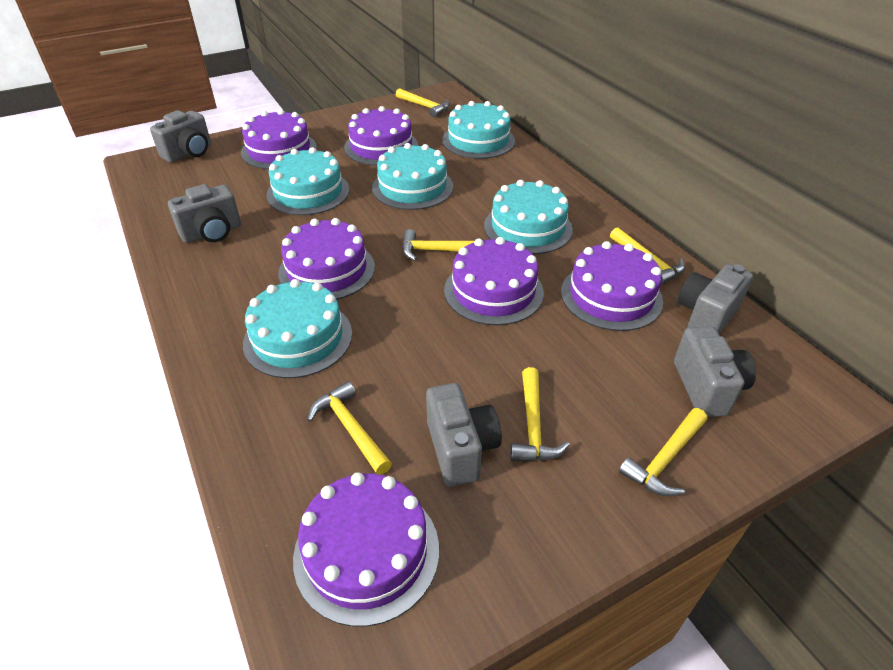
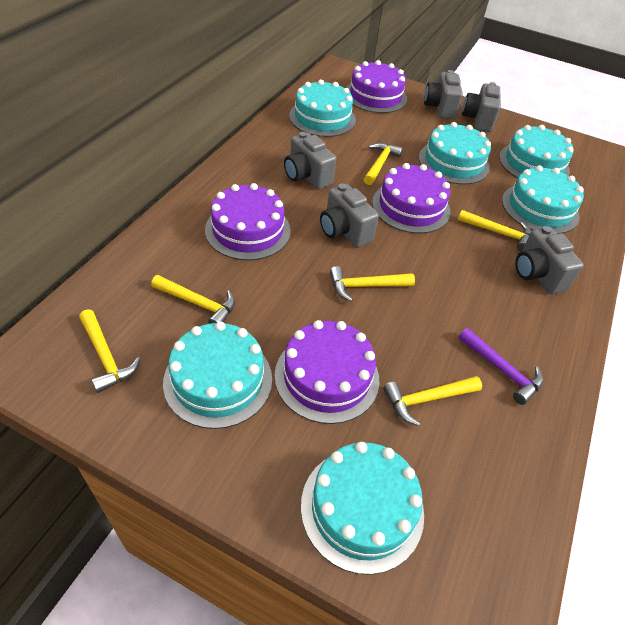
purple cake: [241,109,317,169] [278,218,375,300] [293,472,439,627] [344,106,418,166] [444,237,544,325] [561,241,663,331] = 6 -> [205,183,291,260] [275,320,379,424] [346,60,407,113] [372,163,450,233] = 4
purple hammer: none = 0 -> [459,328,543,405] = 1
turquoise cake: [243,279,352,378] [266,147,350,215] [372,143,453,210] [442,101,515,159] [484,180,573,254] = 5 -> [163,321,272,429] [289,80,356,137] [301,442,424,575] [419,122,491,185] [499,125,574,178] [502,165,584,234] = 6

